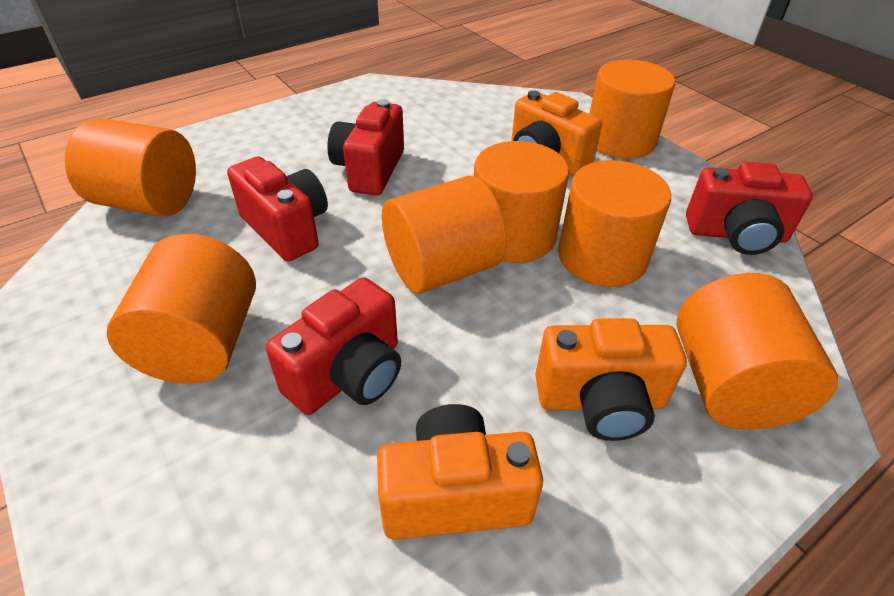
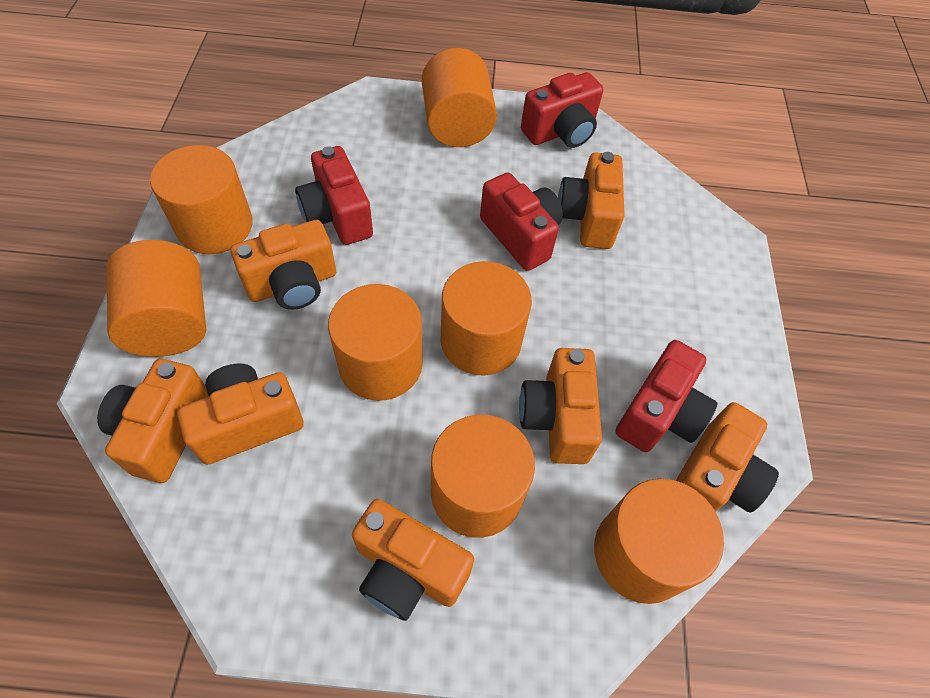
orange camera: [377,404,543,540] [511,90,602,176] [535,318,687,441] = 3 -> [97,359,209,483] [177,364,304,465] [230,220,336,310] [352,499,474,621] [519,348,602,464] [558,152,625,249] [676,402,779,513] = 7

